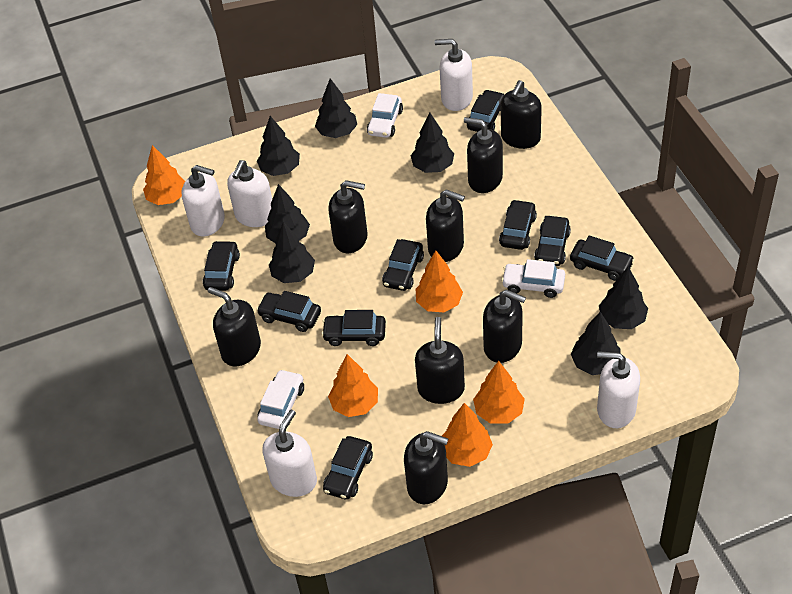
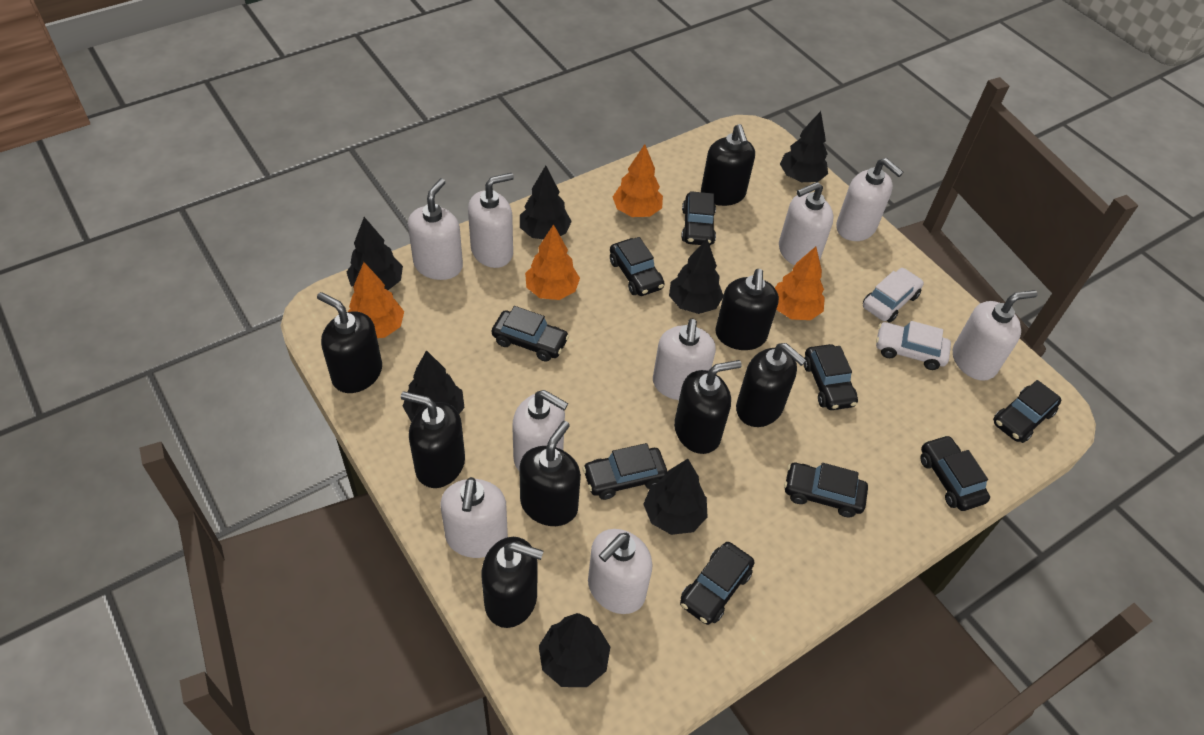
orange tree: [143,145,185,205] [328,354,378,417] [416,251,463,312] [442,403,493,467] [473,361,525,424] = 5 -> [348,262,404,338] [525,224,580,300] [613,144,663,217] [775,247,825,320] = 4
white car: [257,369,304,429] [367,93,403,138] [501,259,565,298] = 3 -> [863,268,924,322] [876,321,951,370] = 2
white soap dispenser: [181,165,225,237] [227,160,272,227] [262,410,317,497] [435,39,473,111] [597,351,640,428] = 5 -> [408,178,463,280] [441,477,508,558] [468,173,514,268] [512,390,568,471] [588,529,652,614] [653,319,716,400] [779,182,834,266] [836,158,903,241] [953,290,1038,381] = 9

